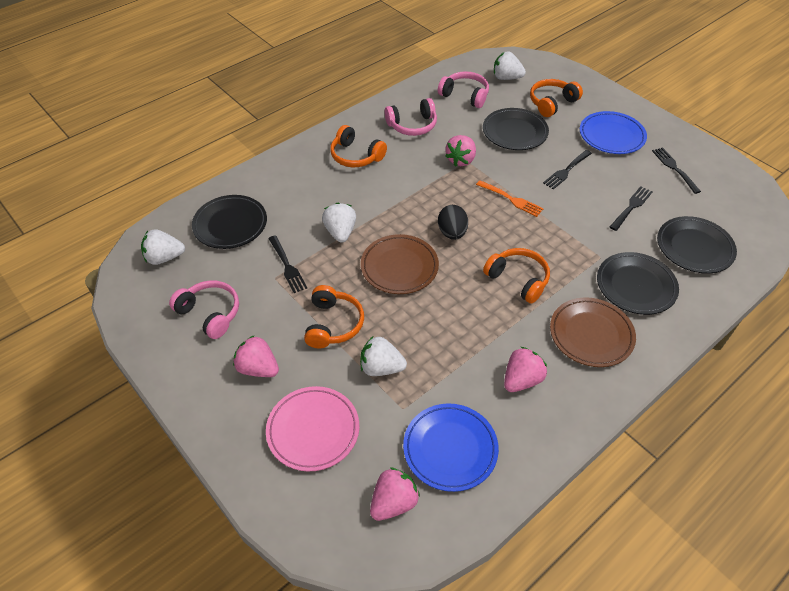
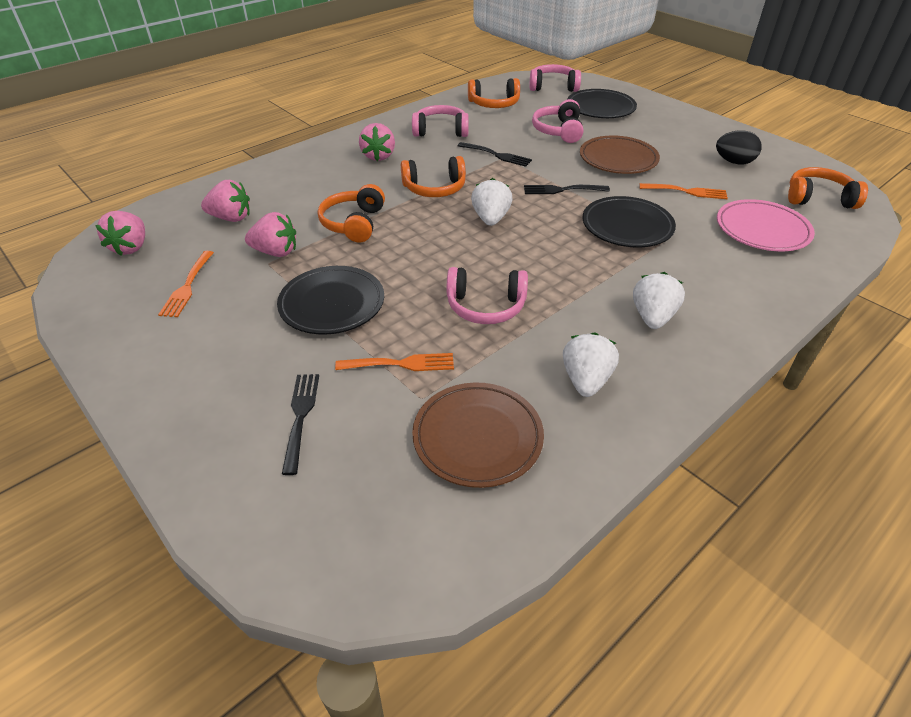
black fork: [268,235,307,293] [543,150,592,189] [610,186,652,231] [652,148,701,194] = 4 -> [282,374,319,475] [458,142,532,167] [524,185,610,194] = 3
black plate: [192,195,267,249] [483,108,549,150] [597,252,679,315] [657,216,737,274] = 4 -> [277,266,384,335] [567,89,637,118] [583,196,676,247] = 3
blue plate: [403,403,499,492] [580,111,647,154] = 2 -> none = 0
orange fork: [476,180,544,217] = 1 -> [158,251,214,317] [335,353,454,371] [639,183,728,199] = 3
pink headphones: [169,280,239,339] [385,98,437,136] [438,71,489,108] = 3 -> [412,105,469,137] [447,267,528,324] [529,64,581,92] [532,99,583,143] = 4
white strawberry: [141,229,185,265] [322,203,356,243] [360,336,407,376] [494,51,526,80] = 4 -> [471,178,512,226] [563,332,619,397] [633,272,685,329] = 3

